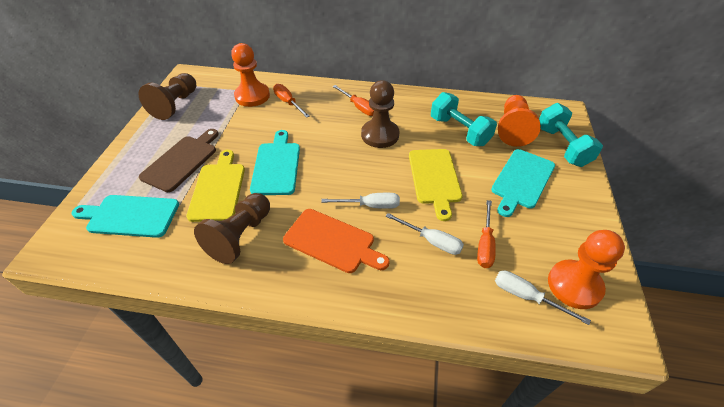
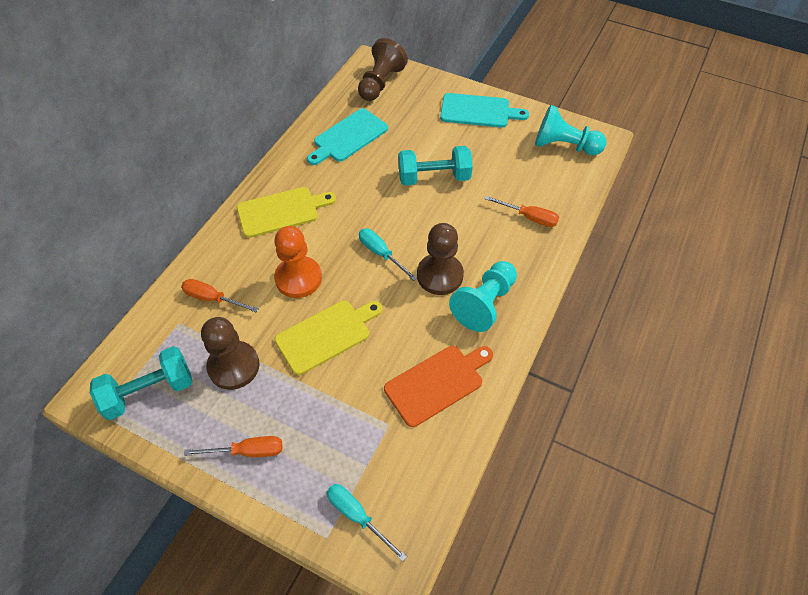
brown cutting board: [139,129,219,192] = 1 -> none = 0
orange pawn: [231,43,270,107] [498,95,541,147] [548,230,625,309] = 3 -> [274,226,322,298] = 1
turquoise cutting board: [71,195,179,238] [250,130,300,195] [491,149,555,217] = 3 -> [307,108,388,165] [440,93,529,128] = 2
turquoise pawn: none = 0 -> [449,261,517,332] [535,105,606,155] = 2
turquoise screwdriver: none = 0 -> [327,484,407,562] [359,229,417,281] = 2
white screwdriver: [321,193,400,209] [385,213,464,255] [495,270,591,325] = 3 -> none = 0

